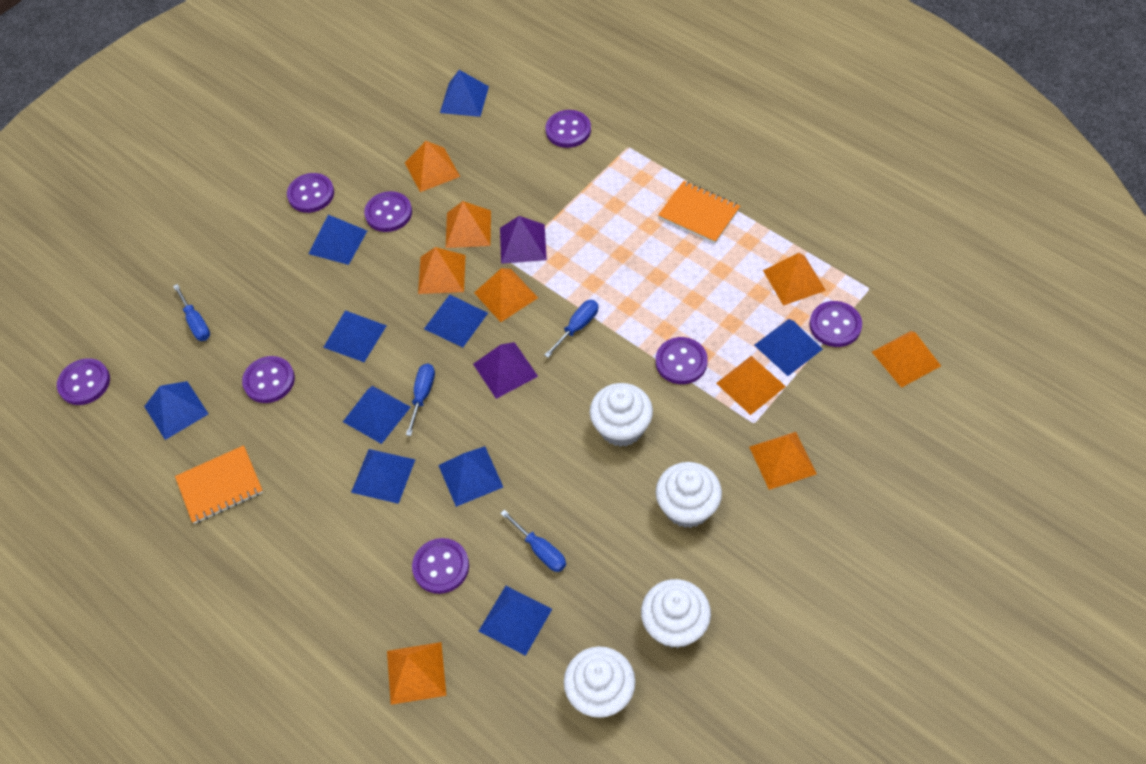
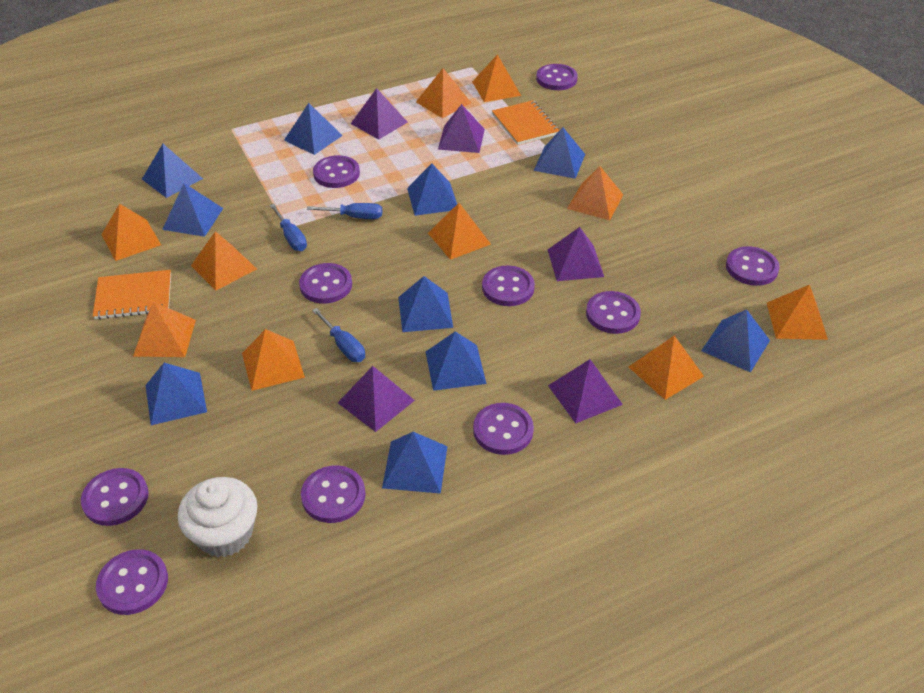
blue screwdriver: [173,284,210,341] [406,364,435,436] [500,510,566,572] [545,300,598,358] = 4 -> [270,204,307,251] [307,203,382,219] [312,308,365,362] = 3
orange pyramid: [387,642,446,705] [405,141,460,192] [418,247,465,294] [446,201,491,248] [474,268,538,322] [716,356,786,415] [749,432,817,490] [763,253,826,306] [872,331,941,388] = 9 -> [101,204,161,261] [133,302,196,357] [191,231,257,291] [242,329,305,391] [416,68,471,118] [428,203,491,260] [472,54,521,102] [567,166,623,220] [629,336,704,400] [767,285,828,340] = 10
purple button: [57,358,110,405] [242,356,295,403] [287,173,334,213] [364,191,412,232] [412,538,469,594] [546,110,591,148] [656,337,708,384] [810,301,862,347] = 8 -> [81,468,149,526] [96,549,168,615] [299,263,352,304] [301,465,365,523] [313,155,360,188] [473,403,534,455] [482,265,535,306] [536,64,578,90] [586,291,641,334] [726,246,780,286] = 10
purple pyramid: [473,342,538,399] [500,216,547,264] = 2 -> [338,366,415,432] [351,88,408,140] [438,104,485,153] [548,227,604,281] [548,359,623,424] = 5
white cupcake: [564,646,635,718] [590,383,653,447] [641,579,711,648] [656,462,722,528] = 4 -> [178,477,257,557] = 1

